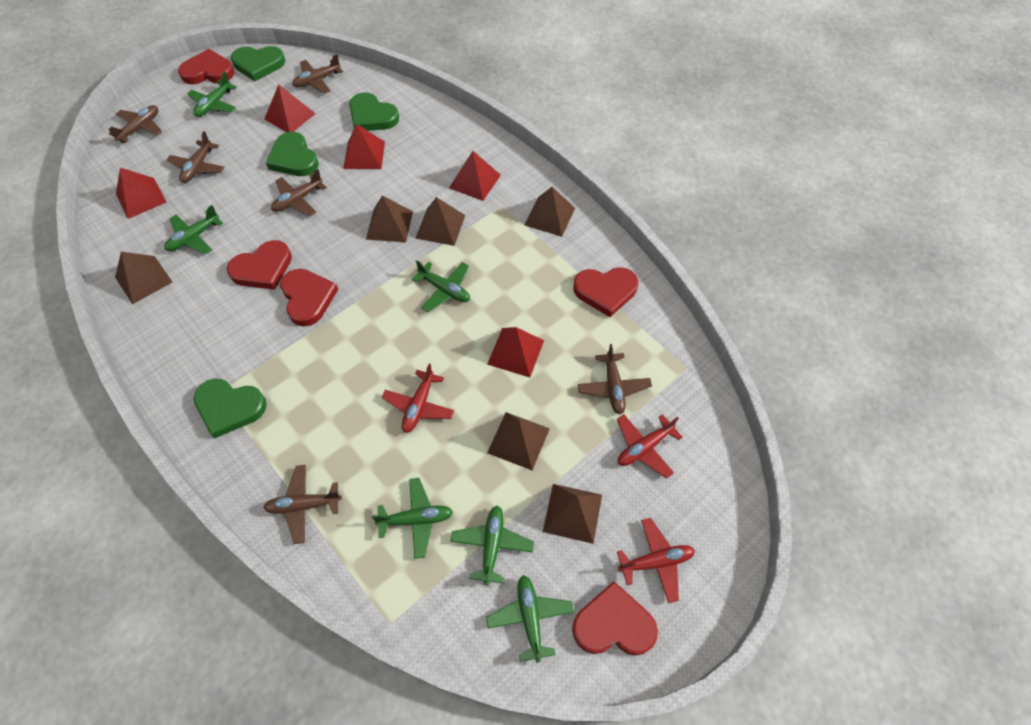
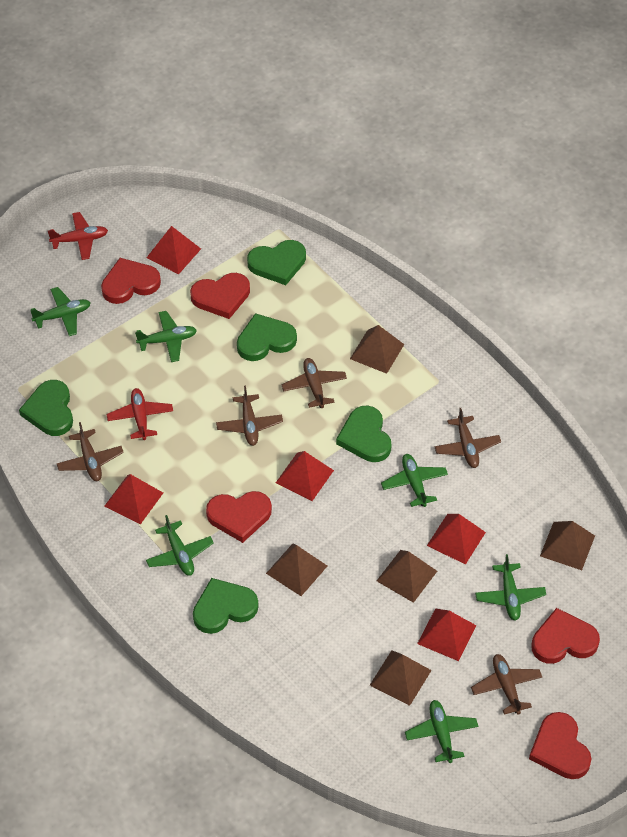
brown plane: [108,105,162,143] [166,131,225,183] [263,465,342,544] [271,169,327,216] [292,54,343,94] [578,344,652,415] = 6 -> [57,422,124,481] [216,385,283,446] [281,358,347,408] [434,408,501,468] [471,654,542,715] = 5
brown pyramid: [115,252,172,304] [366,195,413,243] [415,197,465,246] [487,412,550,470] [525,187,575,237] [543,484,602,544] = 6 -> [266,544,327,596] [350,325,404,374] [370,650,432,706] [377,550,437,603] [540,521,595,570] = 5
green heart: [194,379,267,438] [231,46,285,81] [266,132,319,176] [349,92,399,131] = 4 -> [19,380,73,436] [193,578,259,634] [237,313,297,361] [247,240,306,285] [336,406,391,462] = 5
red plane: [382,363,454,433] [617,414,683,479] [617,518,695,603] = 3 -> [48,212,108,260] [107,388,173,440] = 2

